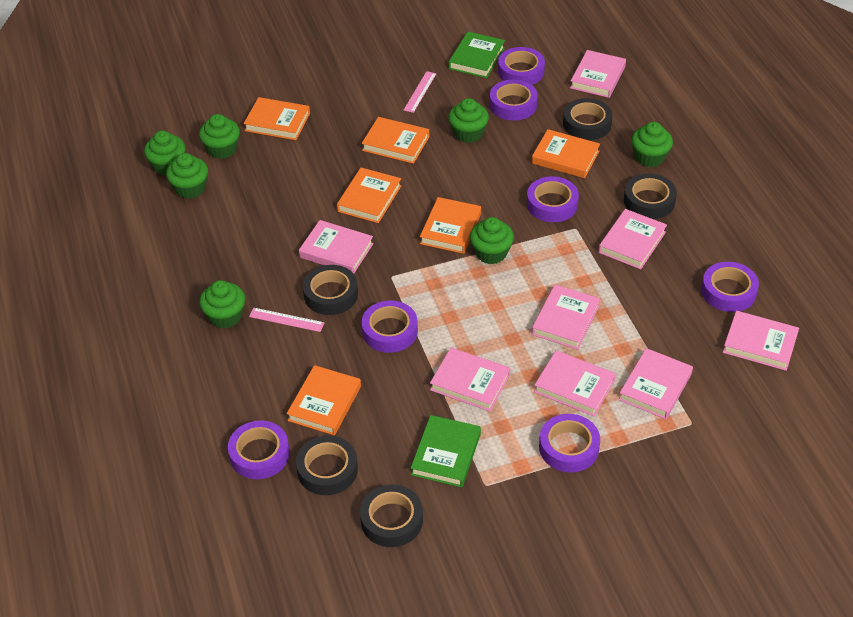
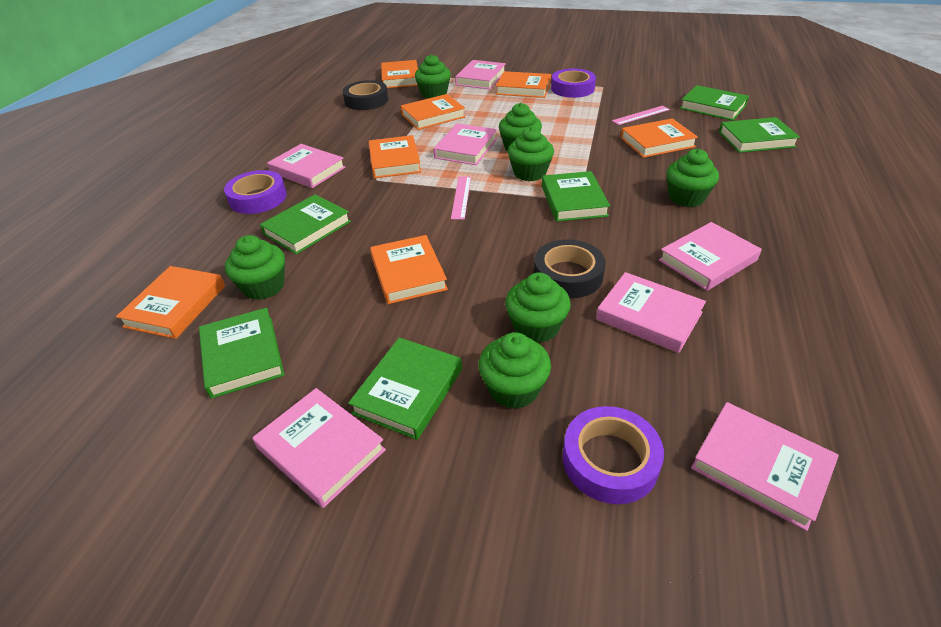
black tape: [296,436,358,495] [303,265,358,315] [360,485,423,547] [563,98,612,140] [624,173,677,219] = 5 -> [343,80,388,110] [534,239,606,298] = 2
green book: [411,415,481,487] [449,32,505,78] = 2 -> [199,308,284,399] [260,194,351,254] [348,338,462,440] [542,171,610,222] [680,85,749,121] [719,117,800,153] = 6
orange book: [244,97,310,140] [286,365,361,435] [337,168,401,223] [362,117,429,164] [420,197,481,254] [532,129,600,178] = 6 -> [116,266,225,339] [369,135,421,178] [370,235,448,304] [381,60,418,88] [400,94,466,130] [496,71,551,98] [621,118,698,158] = 7
pink book: [299,220,373,273] [430,347,510,411] [532,285,600,350] [534,350,616,416] [570,50,626,98] [598,209,667,269] [619,348,693,419] [723,311,799,371] = 8 -> [252,388,386,508] [267,144,345,188] [434,123,497,165] [455,60,506,89] [596,272,706,353] [659,222,762,291] [691,402,839,531] = 7
purple tape: [228,420,290,479] [362,300,418,353] [490,80,538,121] [498,47,545,85] [527,176,579,222] [539,414,600,472] [701,262,759,312] = 7 -> [224,170,287,214] [551,68,596,98] [563,406,664,504] = 3

